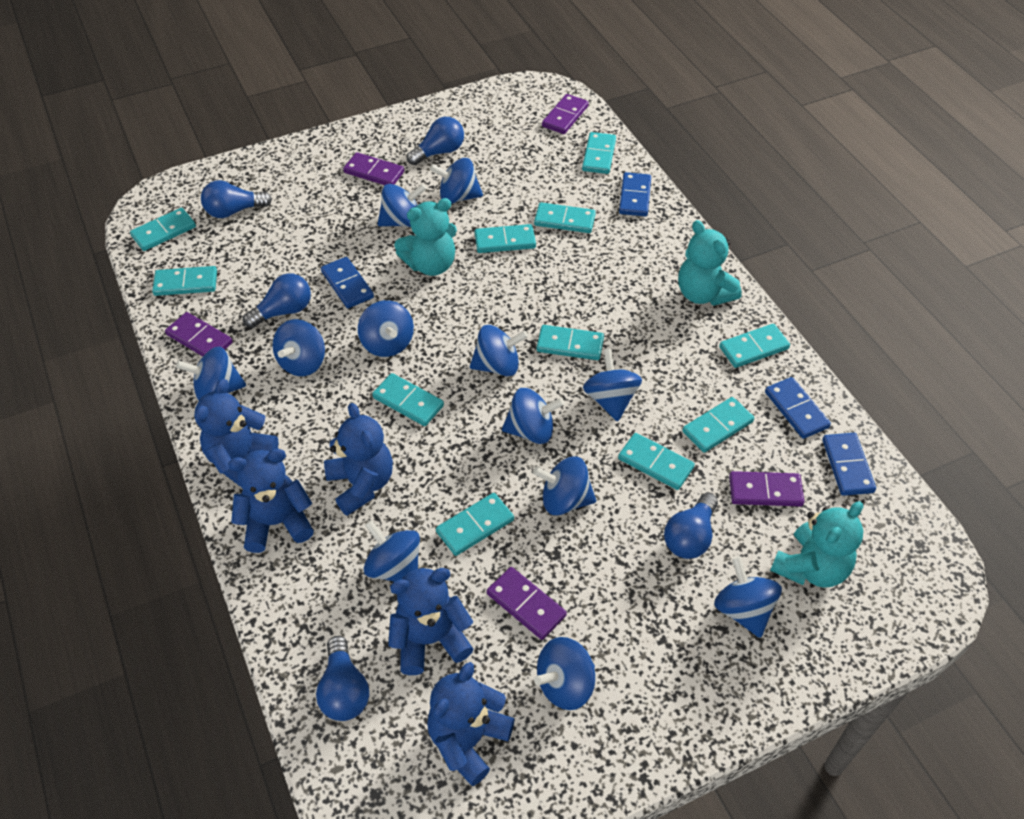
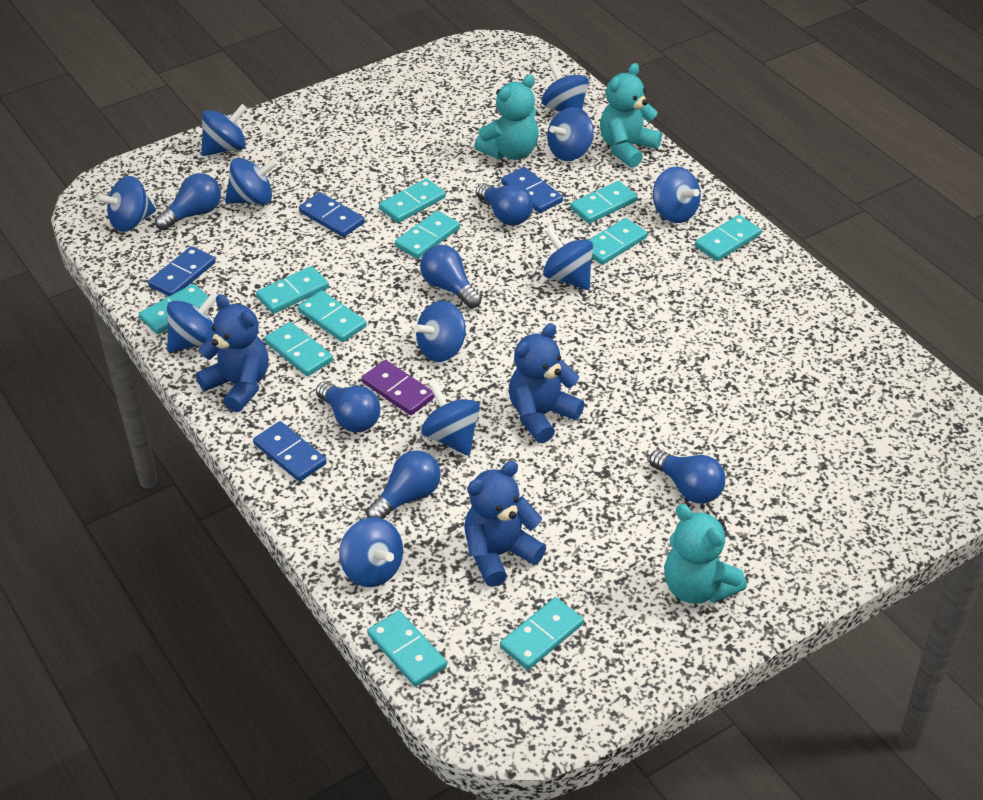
blue light bulb: [201,180,272,218] [243,273,311,328] [316,636,369,721] [407,117,464,165] [664,493,718,559] = 5 -> [155,173,221,230] [316,381,381,432] [366,450,441,519] [420,245,482,308] [476,183,533,225] [649,450,725,504] = 6
blue spinning top: [176,346,246,400] [273,319,325,376] [358,300,414,357] [364,520,420,582] [378,184,427,227] [430,158,483,204] [470,325,528,376] [502,388,565,444] [533,456,596,515] [534,637,595,710] [583,349,642,422] [714,556,782,638] = 12 -> [96,176,156,232] [167,293,217,352] [201,104,247,156] [225,158,278,205] [339,517,403,587] [414,301,466,362] [421,383,480,456] [541,62,589,112] [543,228,593,290] [547,107,594,161] [653,167,701,223] = 11
blue teddy bear: [194,379,278,487] [228,449,314,553] [324,403,393,516] [388,568,473,675] [427,662,515,786] = 5 -> [196,294,268,412] [464,461,546,587] [509,323,584,443] = 3
purple domino: [165,312,233,357] [343,152,404,185] [487,567,567,640] [542,94,589,134] [729,471,805,506] = 5 -> [362,360,435,415] = 1

